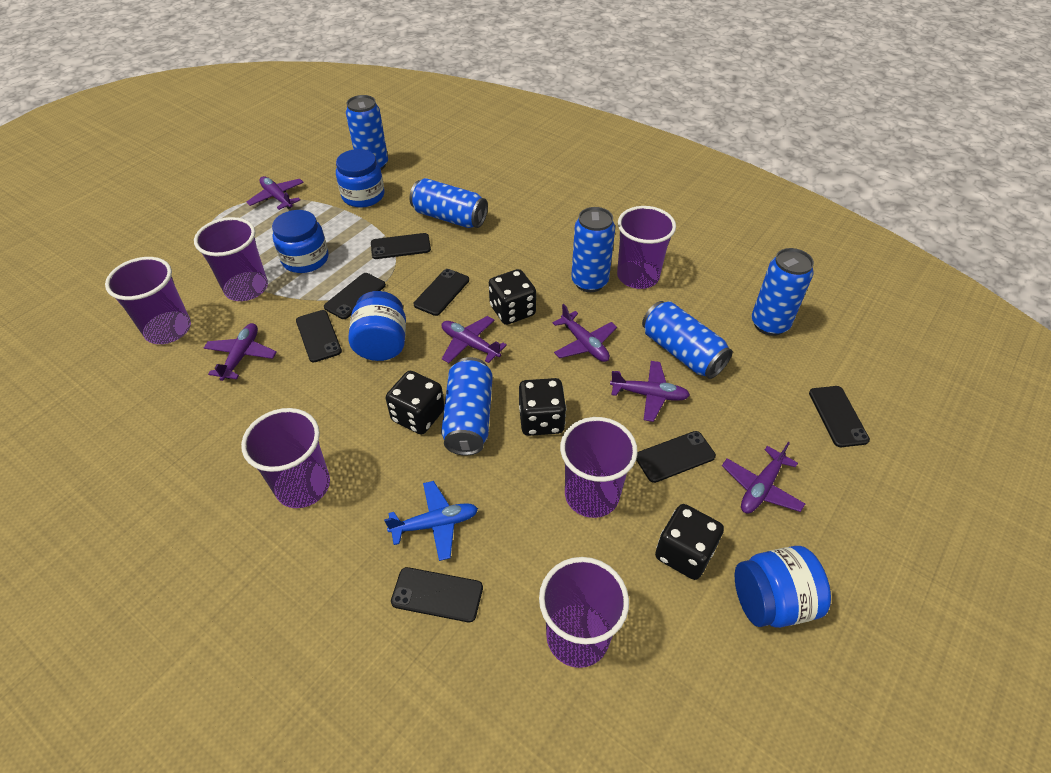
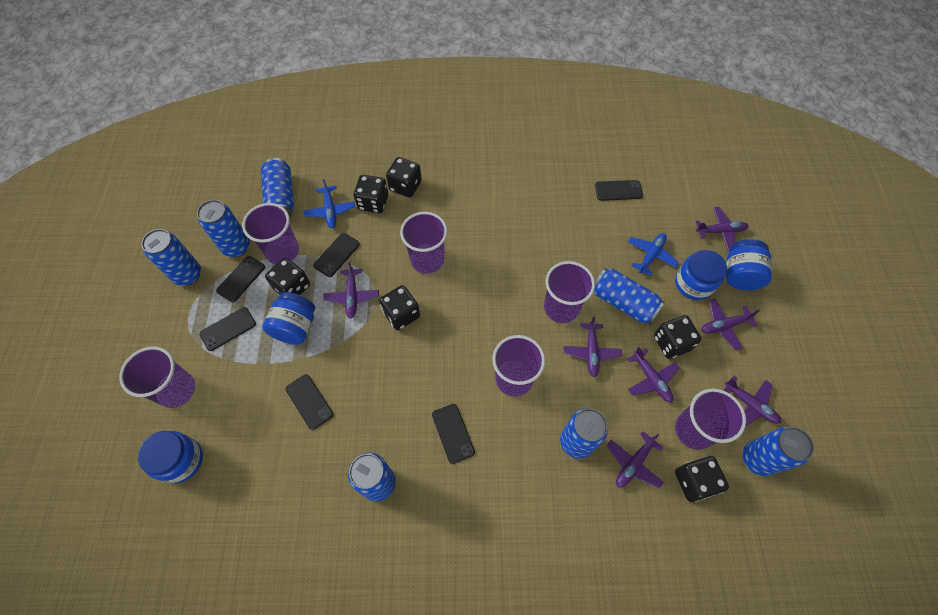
black dice: [386,371,445,435] [489,269,536,325] [519,378,566,436] [655,504,724,580] = 4 -> [265,258,310,295] [354,175,388,213] [379,285,420,330] [386,157,422,198] [654,315,701,359] [675,456,729,502] = 6
black phone: [296,310,342,362] [324,273,386,319] [371,233,431,259] [391,567,483,622] [414,269,469,316] [636,431,716,483] [809,386,870,447] = 7 -> [200,307,256,351] [216,256,265,302] [285,374,333,430] [313,233,360,277] [432,404,475,464] [595,180,643,201] = 6
blue can: [346,95,388,170] [410,178,488,228] [441,357,493,455] [571,207,615,292] [642,301,733,379] [752,248,814,336] = 6 -> [141,229,201,286] [197,200,250,257] [261,158,294,217] [348,453,396,502] [560,408,608,459] [594,268,665,325] [743,427,814,476] = 7
blue plane: [384,481,478,561] = 1 -> [304,179,355,228] [628,233,679,276] = 2
purple plane: [204,323,277,381] [247,176,304,210] [442,316,507,363] [553,304,617,362] [610,361,690,422] [722,442,805,513] = 6 -> [323,262,379,318] [564,316,622,377] [607,431,664,488] [627,347,680,403] [696,207,748,251] [701,299,760,350] [723,376,781,426] = 7

